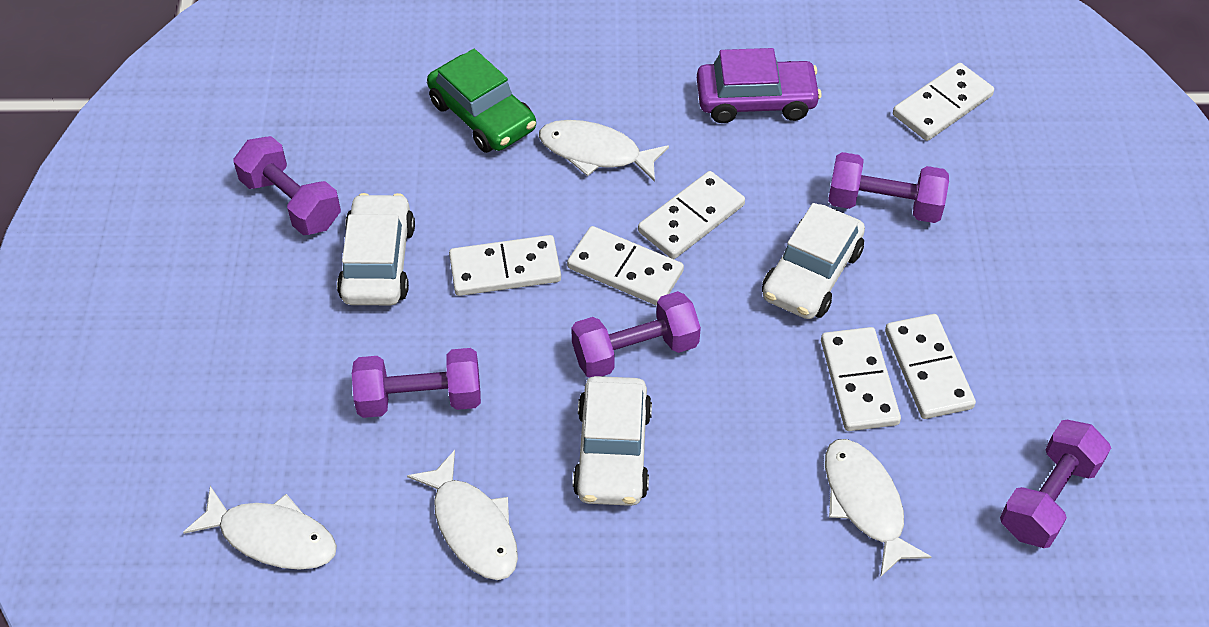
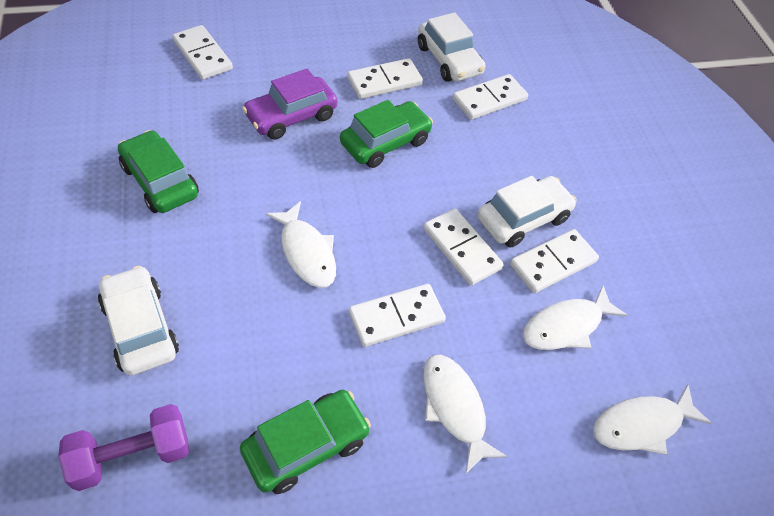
green car: [427,49,536,153] = 1 -> [118,130,199,213] [240,390,371,494] [340,100,433,168] = 3
purple dumbbell: [234,136,341,235] [352,348,481,418] [571,291,701,378] [828,152,949,223] [1000,420,1111,548] = 5 -> [58,404,189,491] = 1

